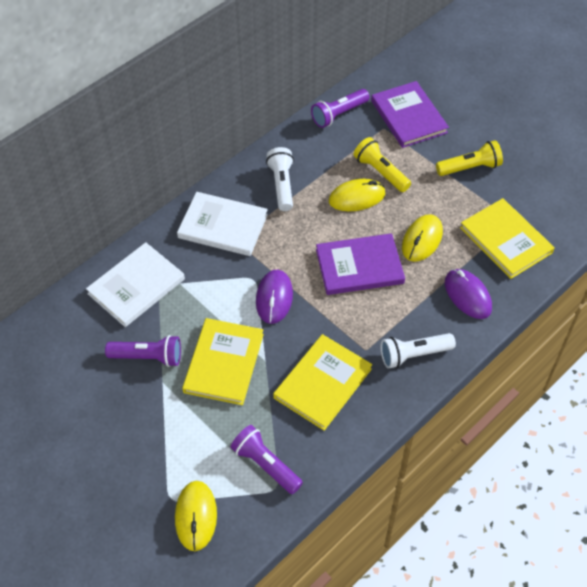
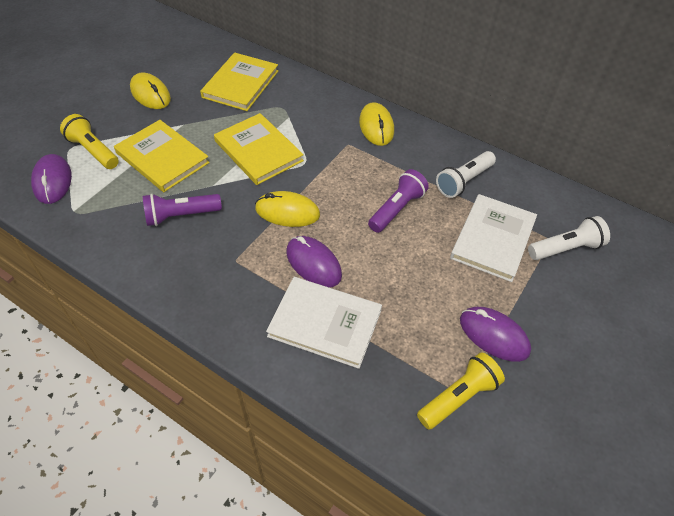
purple book: [316,233,405,295] [371,81,449,148] = 2 -> none = 0
purple flashlight: [105,335,181,367] [231,425,303,494] [311,89,370,128] = 3 -> [143,194,222,226] [368,169,429,233] = 2
purple mouse: [256,270,293,324] [445,269,492,319] = 2 -> [31,154,72,204] [286,236,342,287] [460,307,531,362] = 3

